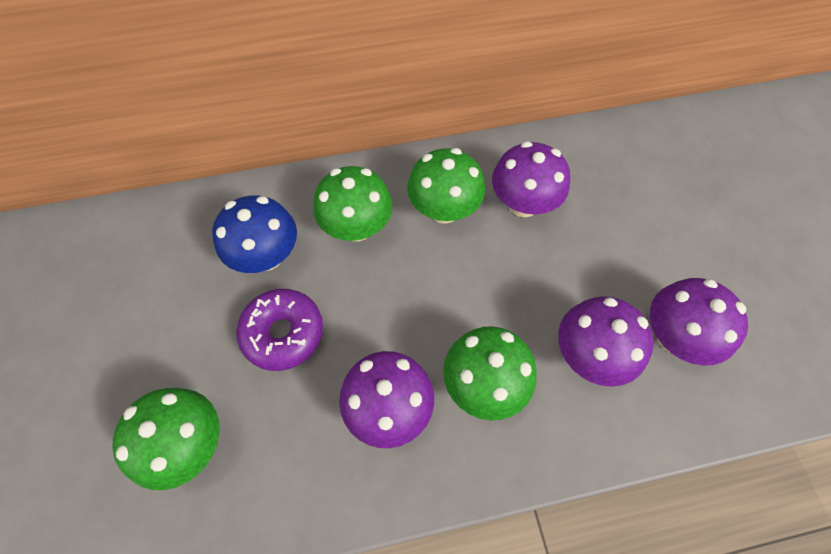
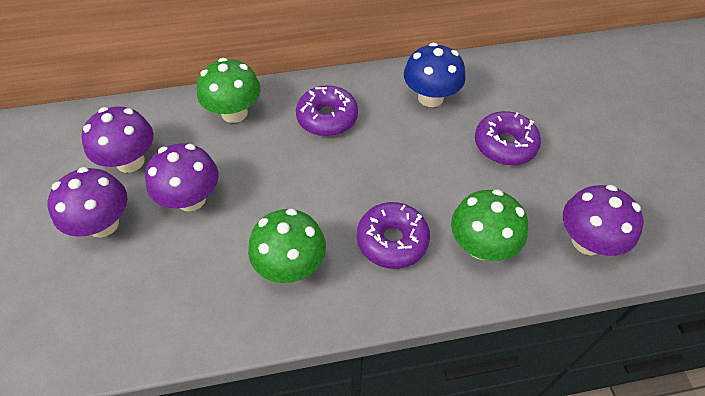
green mushroom: [112,388,220,490] [313,166,393,241] [407,148,485,224] [443,326,537,420] = 4 -> [197,58,261,123] [248,209,326,283] [451,189,528,261] = 3
purple donut: [236,289,323,371] = 1 -> [296,85,358,136] [357,202,430,269] [475,111,541,165] = 3

